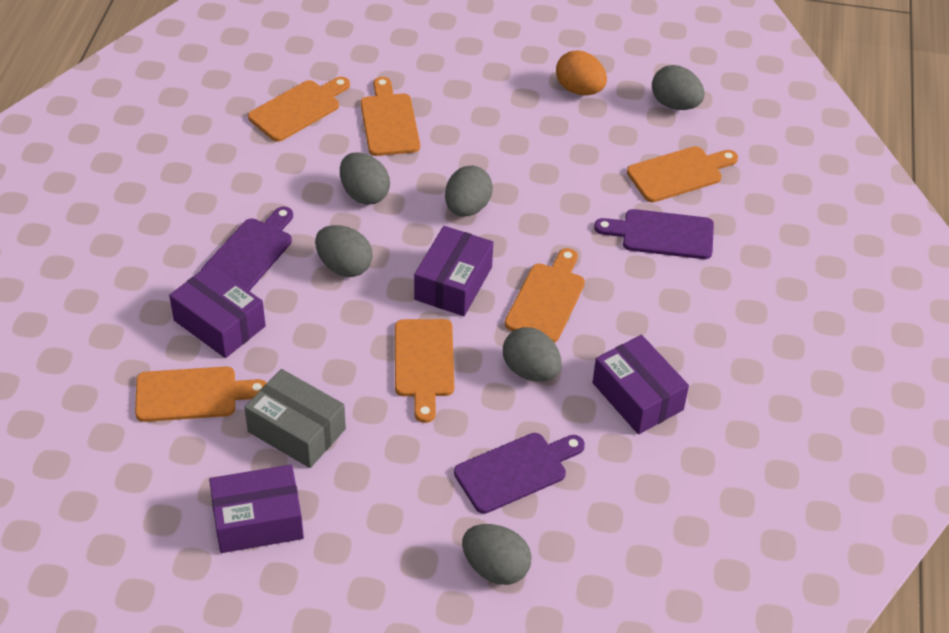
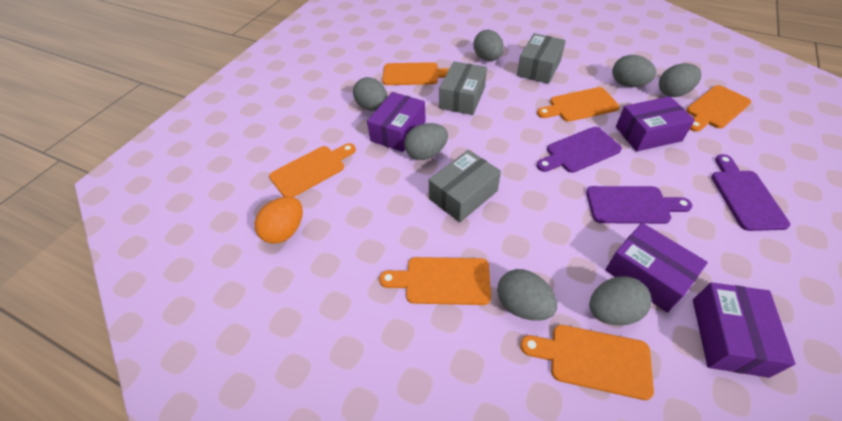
grey box: [244,369,346,468] = 1 -> [429,150,501,222] [439,61,487,115] [517,33,566,84] = 3
grey egg: [315,225,373,277] [340,152,390,205] [445,165,493,217] [462,524,531,585] [503,327,562,381] [652,65,705,110] = 6 -> [353,77,388,111] [404,123,448,160] [473,30,504,61] [497,269,557,321] [589,276,652,326] [612,55,657,87] [659,63,701,97] = 7

